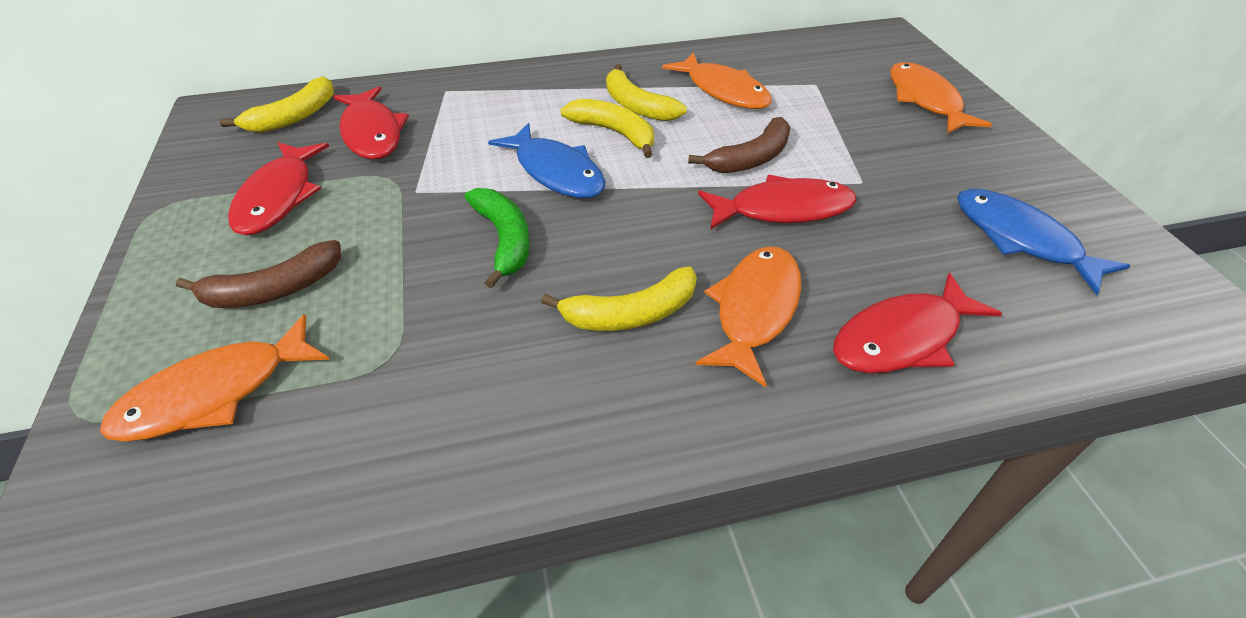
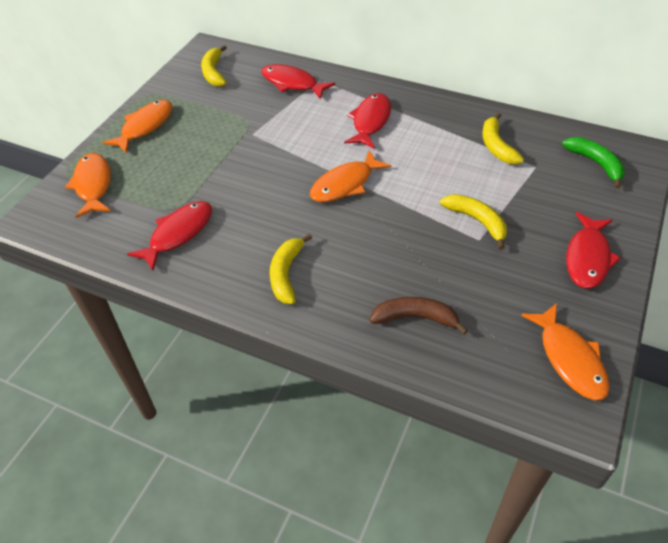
blue fish: [488,123,605,198] [957,188,1131,295] = 2 -> none = 0
brown banana: [176,240,341,308] [688,117,791,173] = 2 -> [370,297,468,335] = 1

